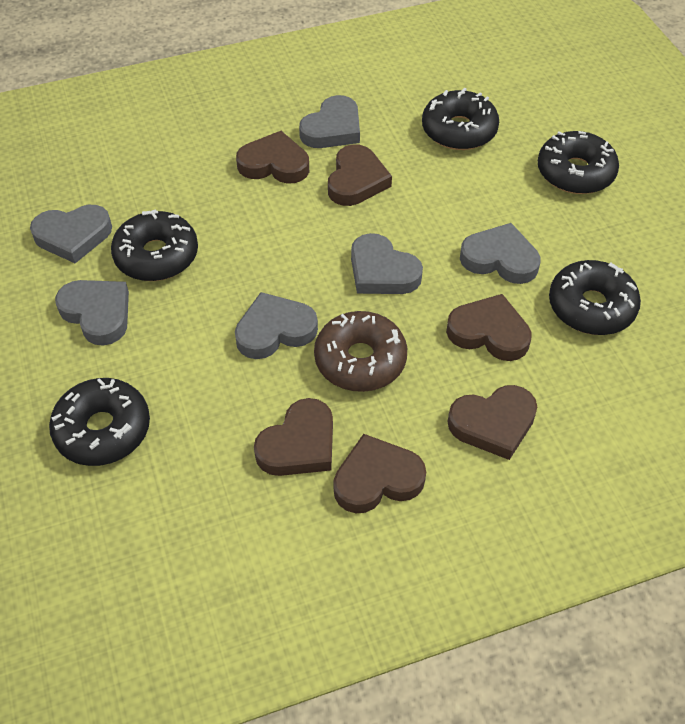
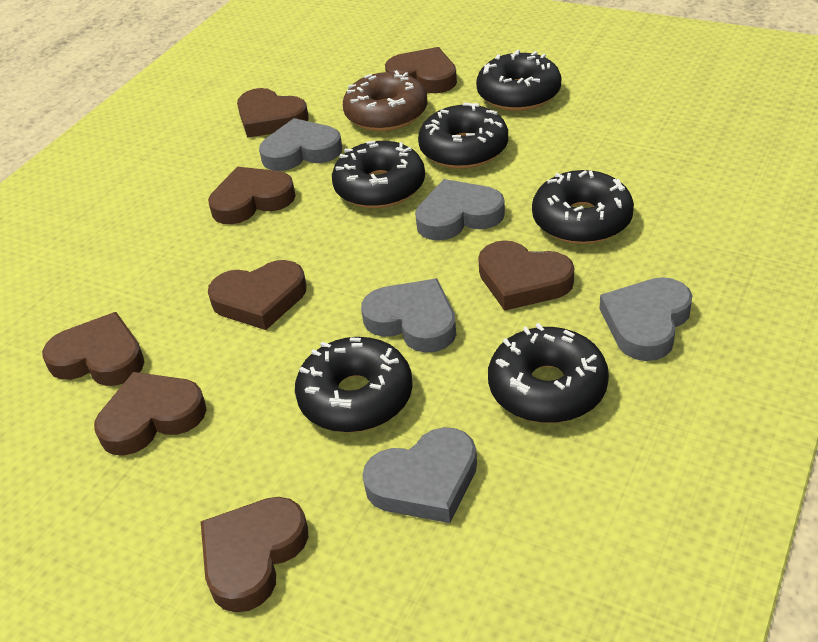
black donut: [49,378,150,466] [111,209,198,281] [422,88,499,150] [538,131,619,194] [549,260,641,335] = 5 -> [295,337,413,433] [332,141,425,208] [418,102,508,169] [476,50,561,111] [488,323,609,423] [532,170,634,244] = 6
brown heart: [236,131,309,183] [254,398,333,476] [328,144,392,206] [333,434,426,513] [446,294,532,361] [447,385,537,460] = 6 -> [42,312,144,386] [94,372,206,455] [201,497,308,612] [208,167,296,224] [208,260,307,330] [237,88,309,138] [385,47,457,93] [478,240,574,311] = 8
grey heart: [30,205,112,263] [55,280,129,346] [235,292,318,359] [299,95,360,148] [351,233,423,294] [460,223,540,284] = 6 -> [259,118,342,171] [361,279,456,353] [362,427,477,523] [415,179,505,241] [600,277,692,361] = 5

